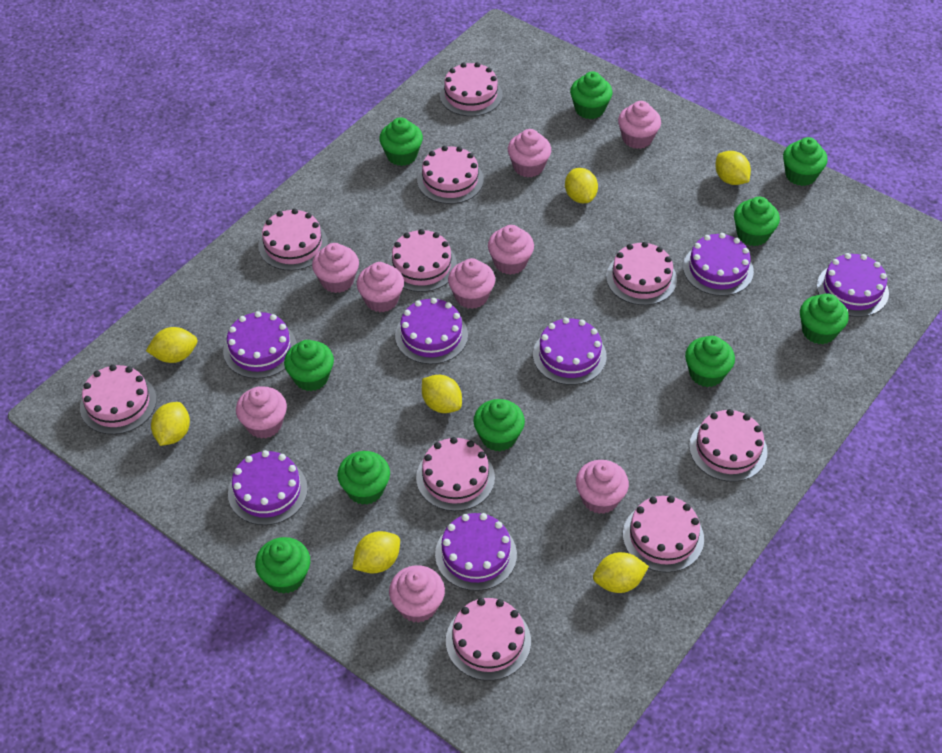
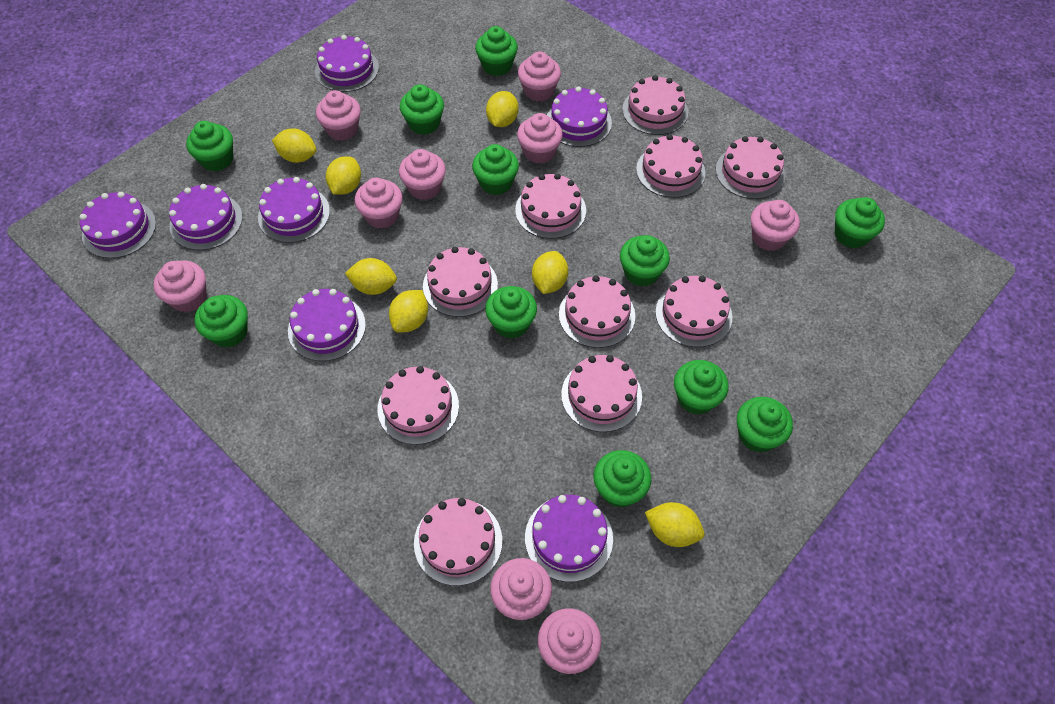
green cupcake: [255,537,310,594] [284,340,334,391] [337,451,390,505] [379,117,423,166] [474,399,525,451] [570,71,613,119] [685,336,735,387] [734,197,780,246] [783,137,828,186] [800,293,849,344] = 10 -> [186,121,233,171] [195,295,248,348] [400,84,444,135] [472,144,519,195] [475,26,518,76] [485,286,537,339] [594,450,651,508] [620,235,670,286] [674,360,729,415] [737,397,793,453] [835,197,885,248] = 11

